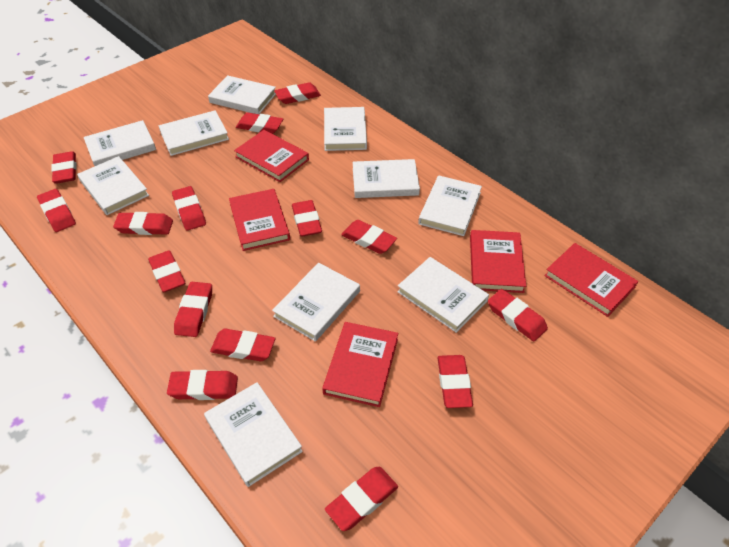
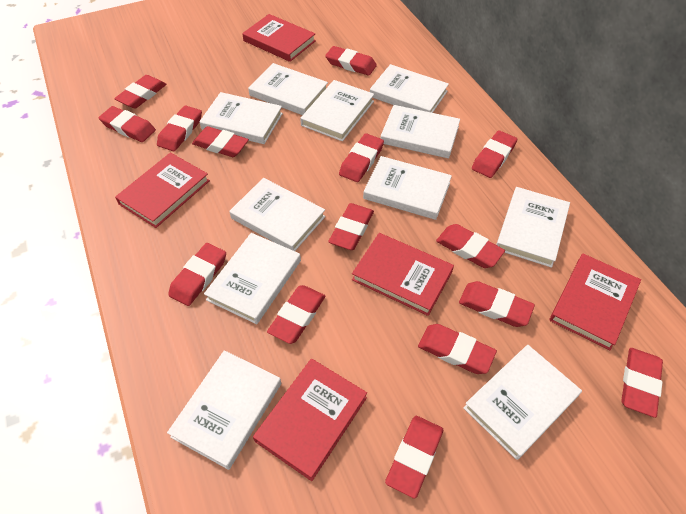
white book: [77,156,149,215] [84,120,156,166] [159,110,229,156] [204,382,303,487] [208,75,276,114] [272,263,360,342] [324,107,367,151] [353,159,420,198] [397,257,489,333] [418,175,482,236] = 10 -> [167,350,281,470] [199,92,283,144] [204,233,301,324] [229,178,326,251] [248,63,328,115] [300,80,374,141] [363,156,452,220] [370,64,449,113] [381,105,460,159] [464,345,582,460] [496,187,570,268] = 11

